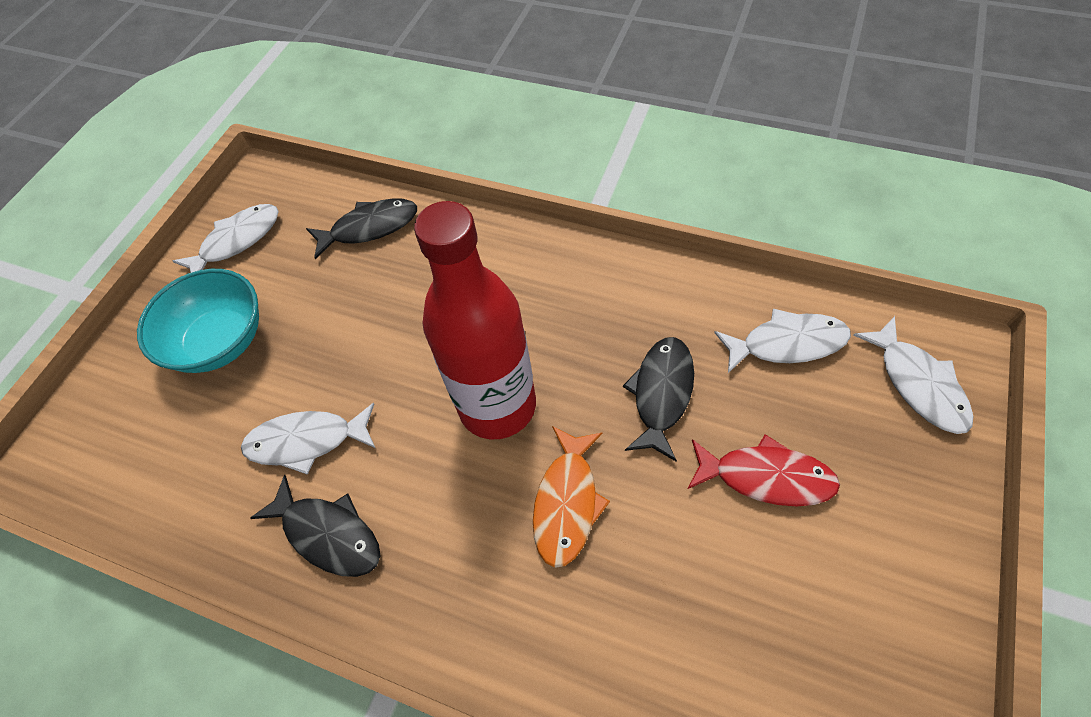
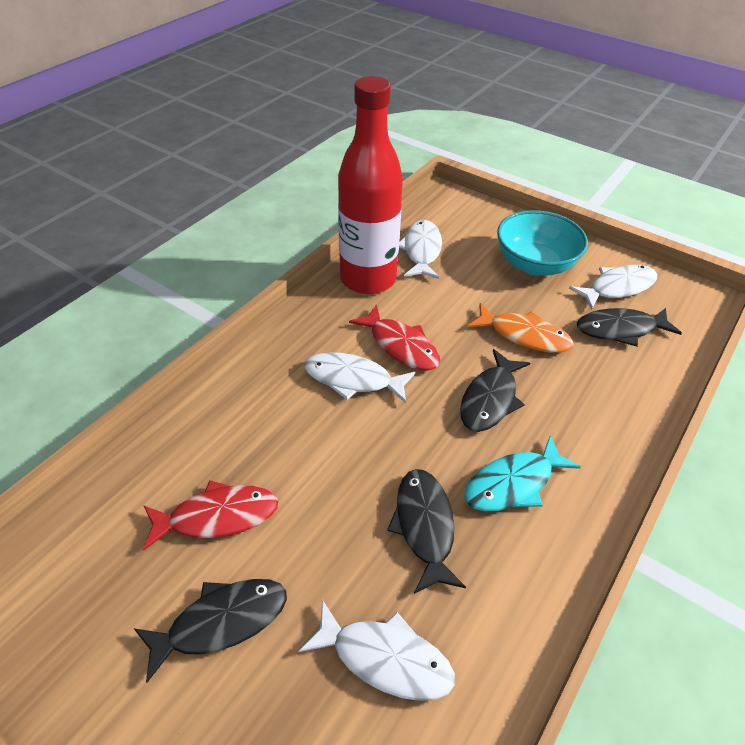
black fish: [250,474,380,577] [306,198,417,260] [623,337,694,462] = 3 -> [134,579,287,683] [387,469,466,594] [460,349,530,432] [577,308,682,347] = 4
red fish: [688,434,840,506] = 1 -> [143,480,278,551] [349,304,440,371] = 2
turquoise fish: none = 0 -> [464,435,581,511] = 1

